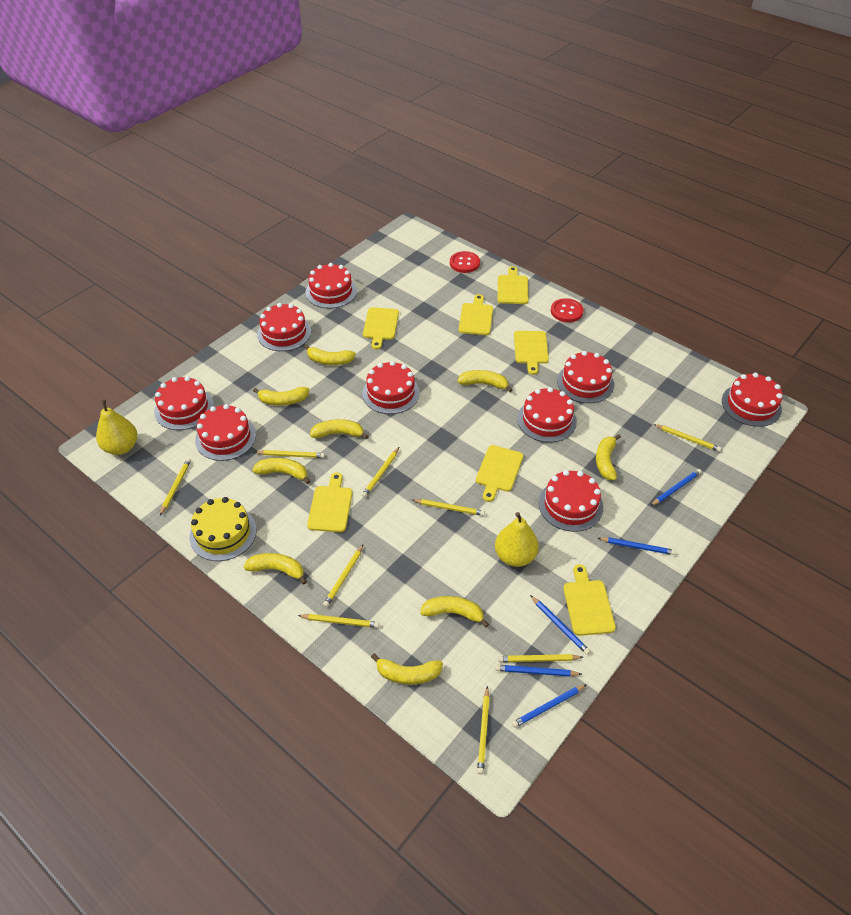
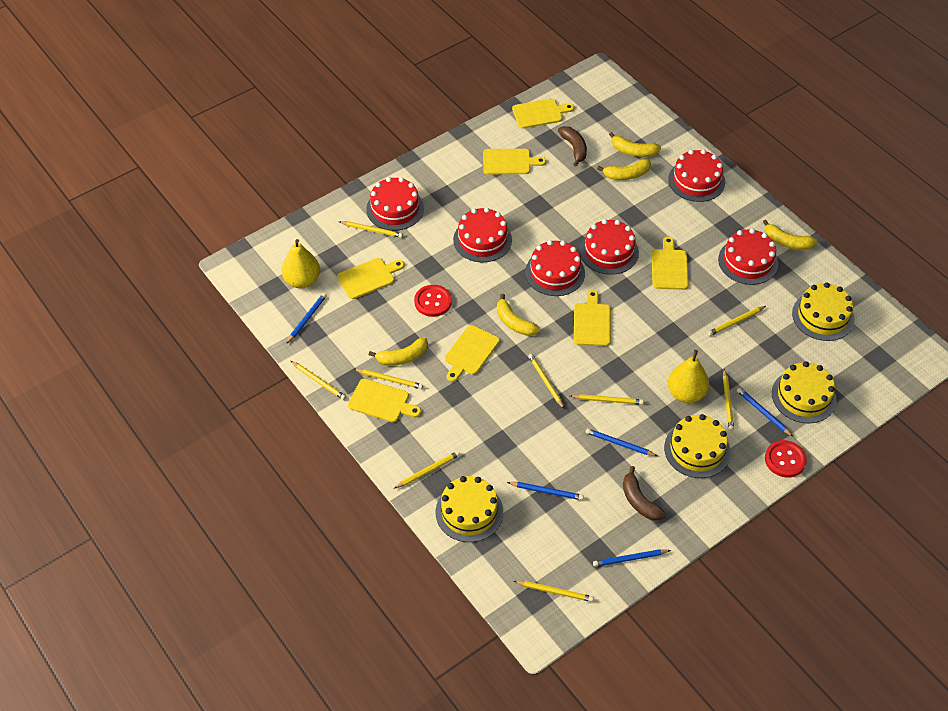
brown banana: none = 0 -> [558,126,587,166] [623,466,666,521] = 2
red cake: [154,376,214,430] [195,404,256,461] [257,303,311,351] [306,263,357,309] [362,361,420,414] [517,387,577,443] [539,470,603,532] [557,351,614,403] [722,373,783,427] = 9 -> [366,177,424,231] [453,207,512,263] [525,240,585,296] [580,219,639,275] [668,149,725,202] [718,229,778,285] = 6
yellow banana: [244,553,307,585] [252,458,311,484] [253,387,309,406] [304,344,356,365] [310,419,369,439] [371,653,443,685] [420,596,489,628] [458,370,513,392] [596,434,621,480] = 9 -> [369,337,428,366] [497,294,540,336] [597,159,651,180] [609,132,661,157] [763,220,817,250] = 5
yellow cake: [190,497,257,561] = 1 -> [436,476,503,542] [664,414,730,478] [772,361,837,423] [792,282,854,341] = 4

